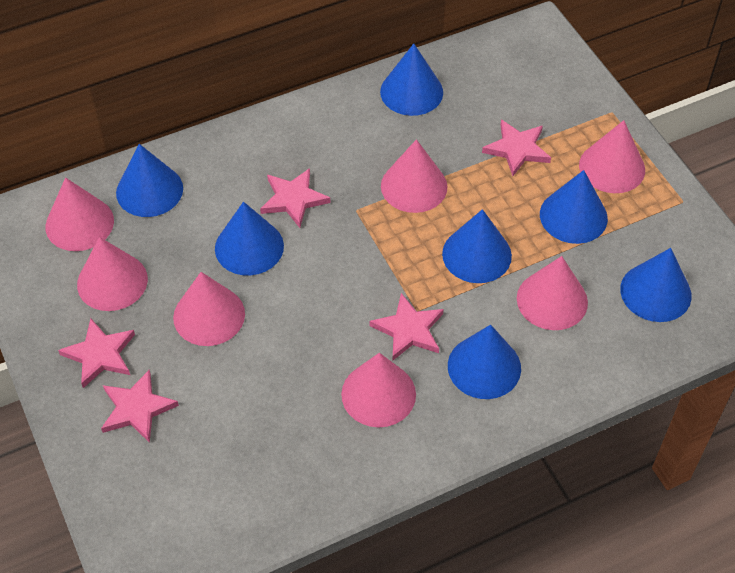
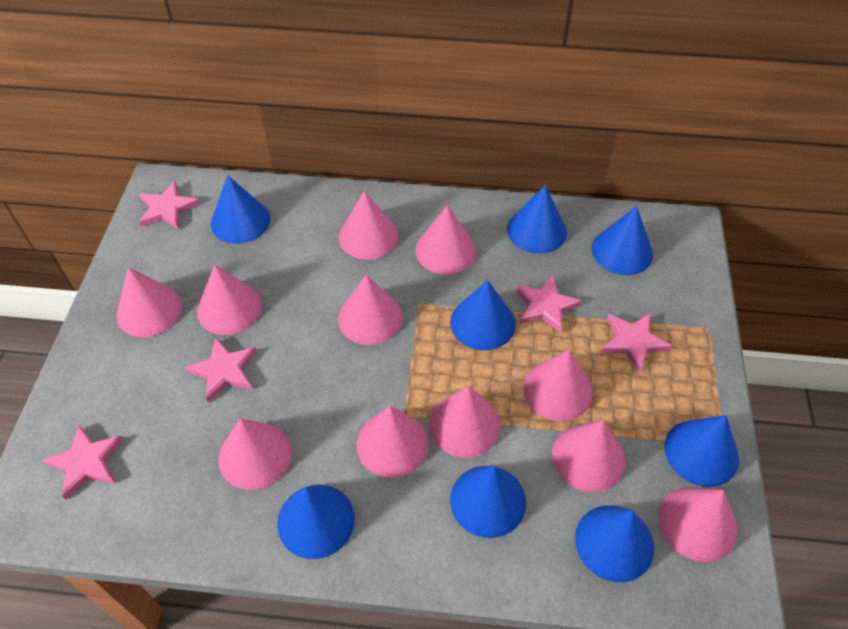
blue cone: [116,144,183,217] [215,202,284,276] [380,44,443,116] [442,209,512,283] [448,325,521,399] [540,170,608,244] [620,248,692,322] = 7 -> [211,176,270,244] [277,485,355,559] [450,280,516,351] [450,466,526,538] [507,185,567,254] [575,505,654,582] [592,206,653,275] [665,415,739,487] = 8
pink cone: [46,177,114,251] [77,237,148,311] [173,272,245,346] [341,353,416,427] [381,139,447,213] [517,256,588,330] [579,120,645,193] = 7 -> [116,267,182,337] [197,265,262,335] [218,418,292,490] [338,191,398,260] [338,275,403,345] [356,406,429,478] [415,205,476,274] [429,386,501,458] [523,350,593,421] [552,420,626,492] [659,487,737,562] = 11

